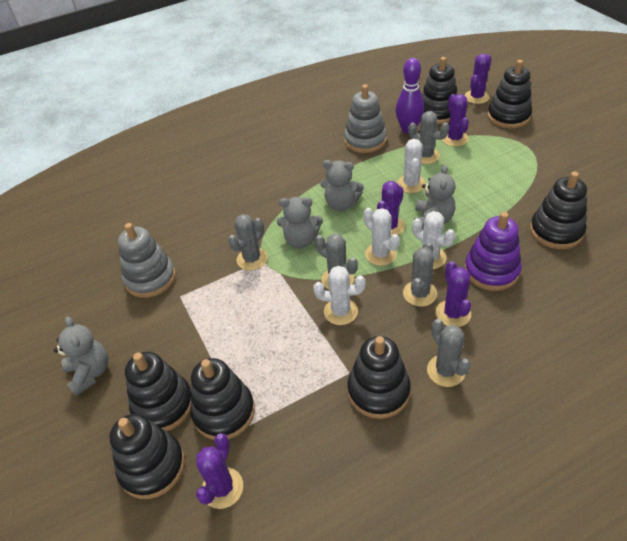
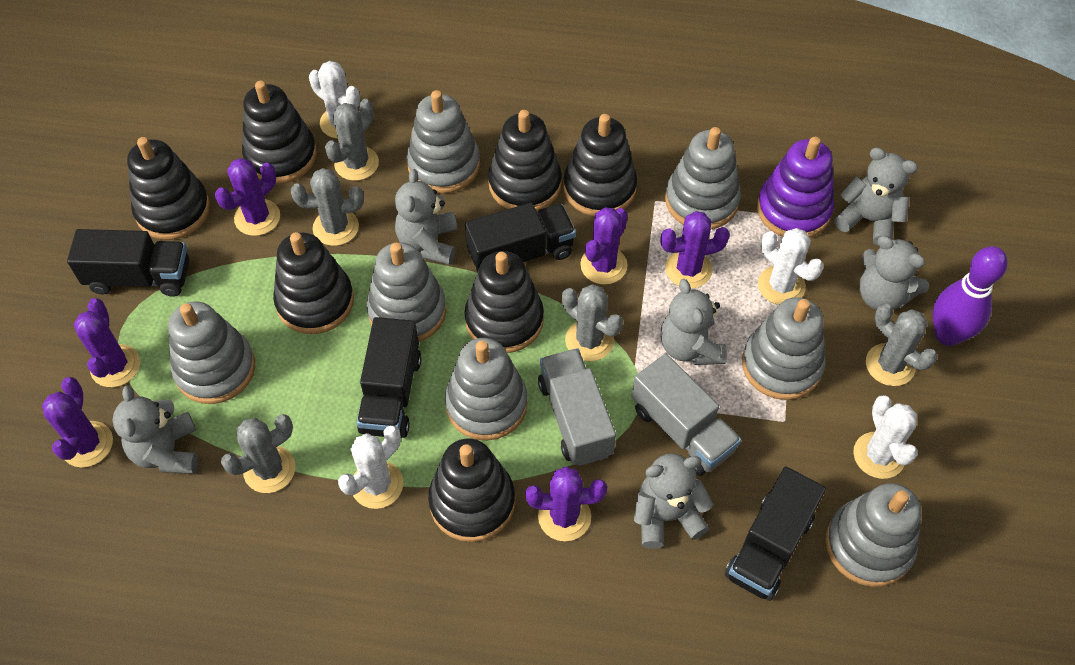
black truck: none = 0 -> [67,229,190,297] [357,317,422,438] [465,202,576,272] [725,467,826,601] = 4
grey stacking toy: [118,223,176,298] [344,85,387,153] = 2 -> [168,302,255,404] [366,242,446,342] [407,90,480,193] [445,338,528,441] [665,127,741,229] [742,297,826,400] [825,483,921,587] = 7
grey teddy bear: [54,316,108,396] [277,197,323,249] [321,160,364,211] [414,165,456,229] = 4 -> [112,385,198,474] [395,169,457,265] [634,454,713,549] [660,279,727,365] [834,148,918,246] [859,236,929,310] = 6
grey truck: none = 0 -> [538,348,616,466] [632,354,741,476] = 2
purple cactus: [196,433,243,509] [377,181,405,236] [436,261,471,327] [442,94,469,147] [465,54,491,104] = 5 -> [42,377,113,468] [73,298,140,387] [215,158,280,236] [526,466,607,541] [580,207,628,285] [660,211,730,288] = 6

